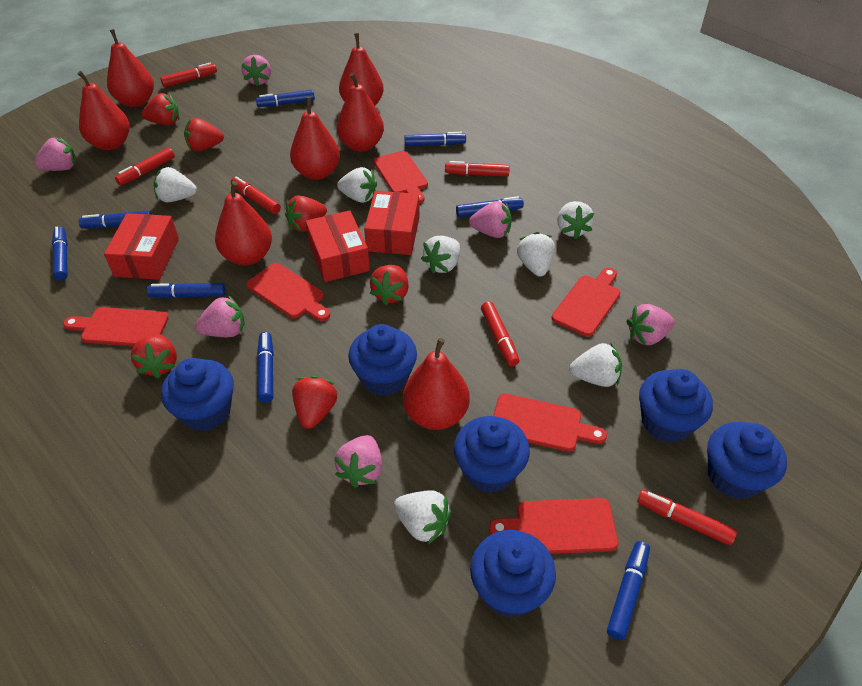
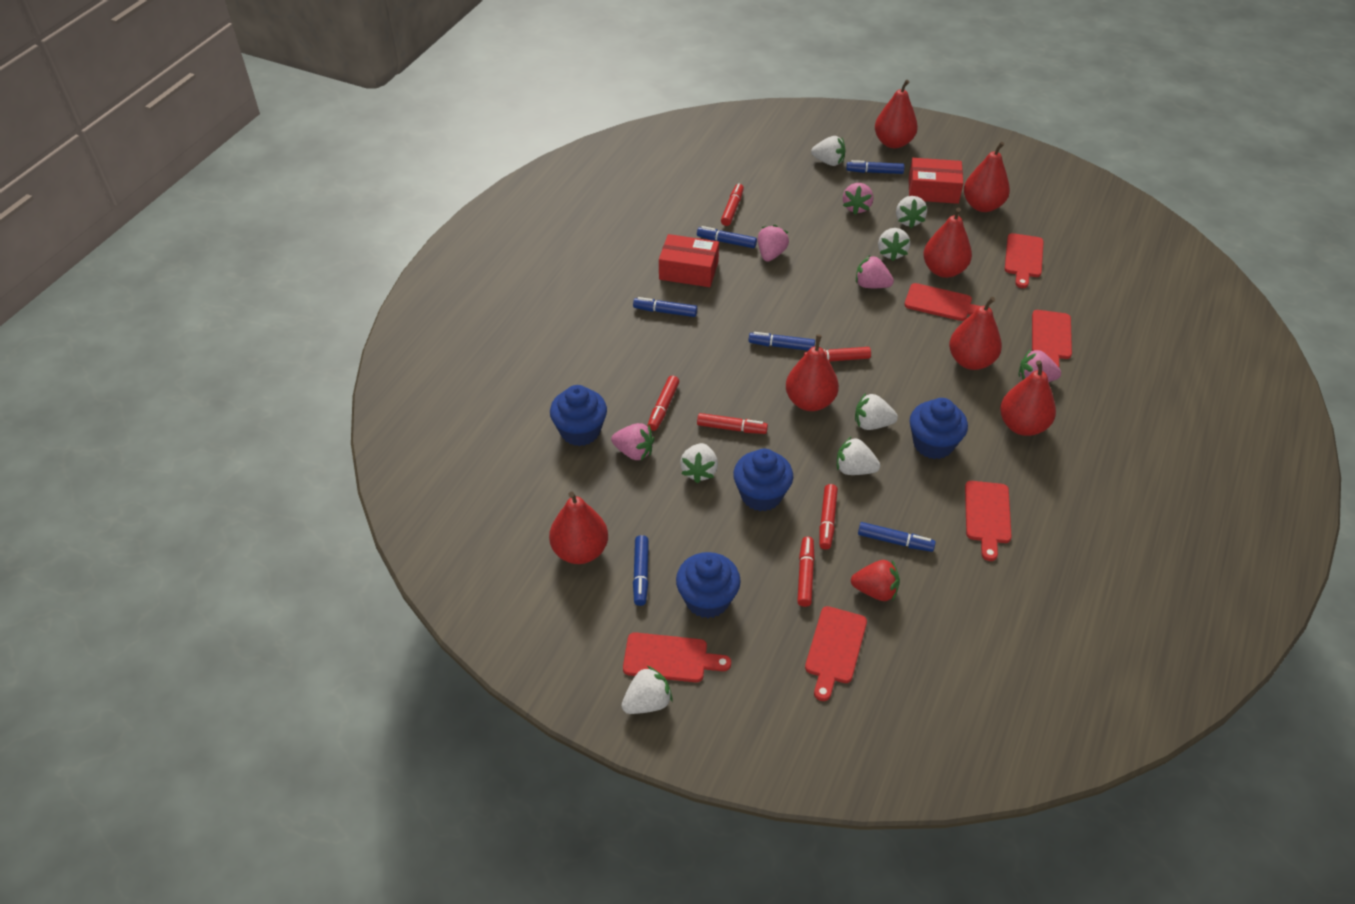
blue cupcake: [161,358,234,432] [348,324,417,396] [454,416,530,493] [470,530,556,618] [639,369,713,443] [707,422,787,500] = 6 -> [550,385,607,446] [676,552,741,618] [733,449,793,511] [909,398,968,459] = 4
blue marker: [52,226,68,281] [79,211,152,229] [147,283,226,298] [256,90,315,107] [257,332,274,403] [404,132,466,146] [456,196,524,217] [607,541,650,640] = 8 -> [633,297,697,317] [633,535,649,606] [697,226,757,248] [748,332,815,351] [846,160,904,174] [858,522,936,552] = 6
pink strawberry: [34,137,77,171] [195,295,245,337] [242,55,271,87] [335,435,382,488] [469,201,512,238] [626,304,675,346] = 6 -> [611,423,654,460] [758,225,789,262] [843,183,873,215] [856,256,894,288] [1019,349,1061,382] = 5
red box: [104,213,179,280] [305,210,370,282] [364,191,420,255] = 3 -> [659,234,719,287] [909,158,963,204] = 2
red strawberry: [130,334,177,379] [142,93,179,125] [184,118,224,151] [285,196,327,232] [292,376,337,429] [370,265,409,305] = 6 -> [851,560,900,601] = 1

